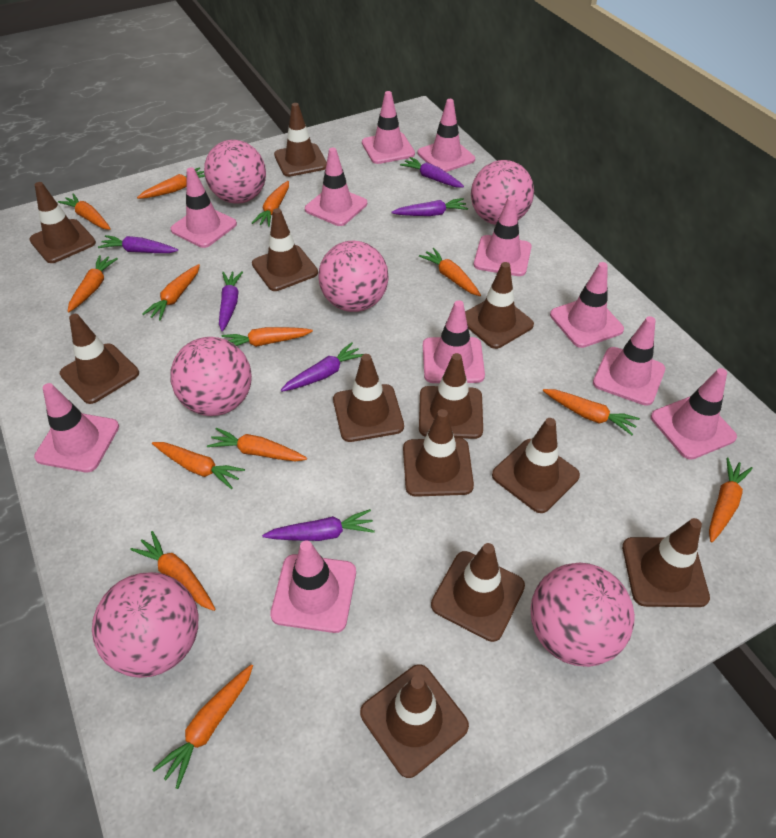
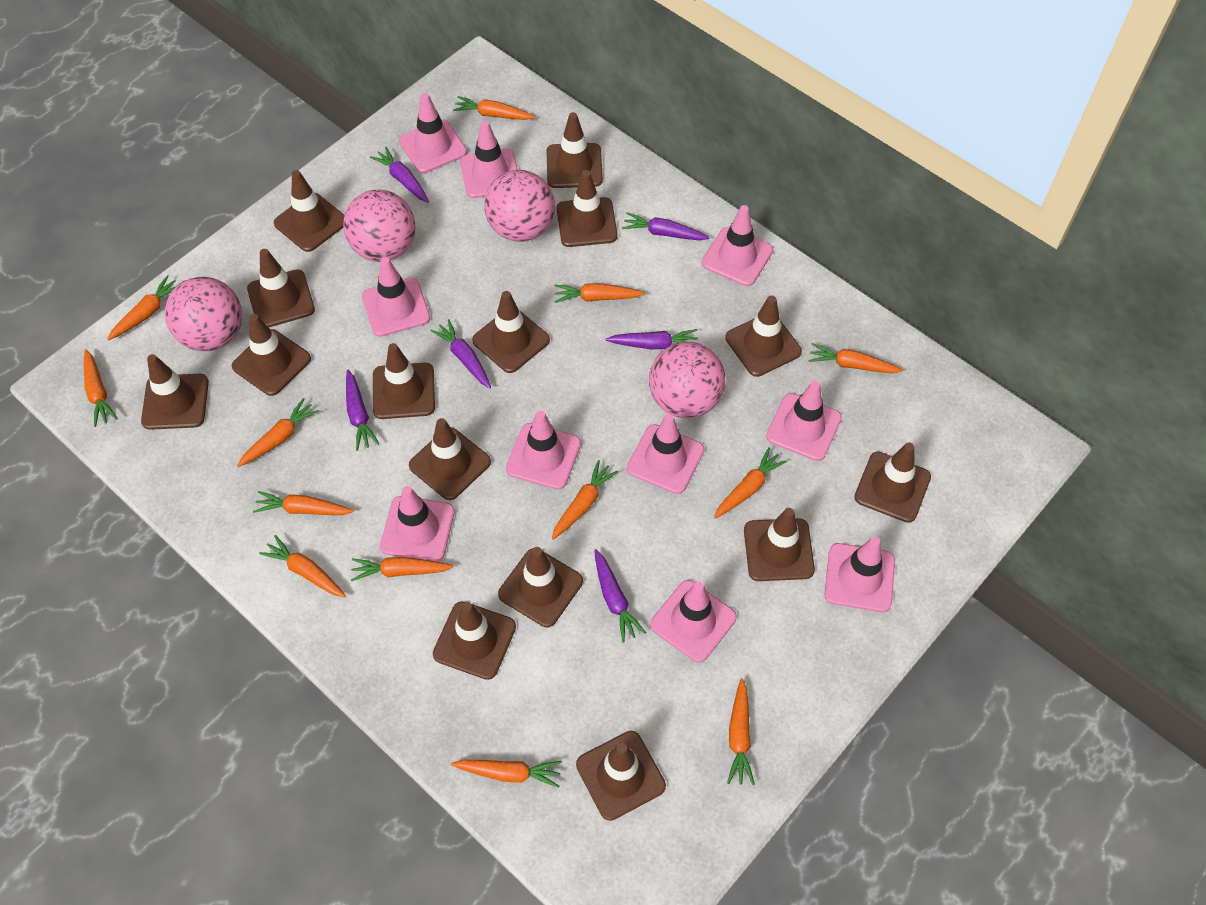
brown traffic cone: [29,182,96,263] [60,314,139,404] [252,208,318,291] [274,103,327,177] [333,354,404,442] [360,664,469,778] [403,409,474,497] [419,353,483,439] [431,543,525,642] [465,262,534,349] [492,418,580,513] [622,518,710,607] = 12 -> [141,354,209,430] [232,314,311,396] [247,249,315,327] [274,170,345,252] [373,343,435,419] [409,418,491,500] [433,601,516,680] [472,291,550,373] [498,547,583,627] [547,112,603,188] [557,170,618,247] [576,731,666,821] [725,295,802,377] [744,508,815,581] [854,442,931,523] = 15
pink ball: [92,572,198,678] [170,337,252,416] [204,140,266,204] [318,241,389,312] [471,160,534,225] [531,562,635,667] = 6 -> [165,277,242,351] [343,190,416,262] [484,170,555,242] [649,342,725,418] = 4
pink traffic cone: [34,383,119,472] [170,168,237,248] [270,540,356,633] [305,148,367,226] [362,91,415,164] [418,99,475,172] [423,300,485,383] [474,196,532,276] [550,262,624,348] [593,316,665,406] [651,368,737,460] = 11 -> [362,257,430,337] [380,486,455,562] [399,93,467,173] [460,120,518,198] [506,411,581,490] [627,414,704,494] [650,580,737,663] [702,205,773,286] [766,381,842,461] [825,537,895,612] = 10

